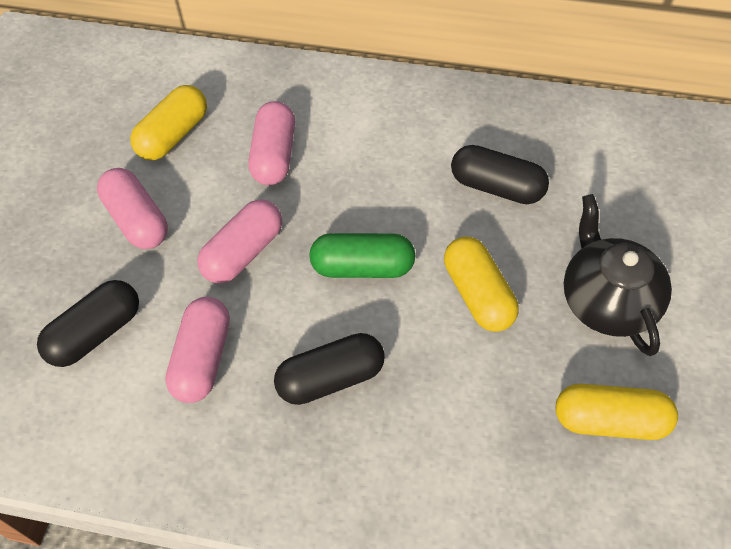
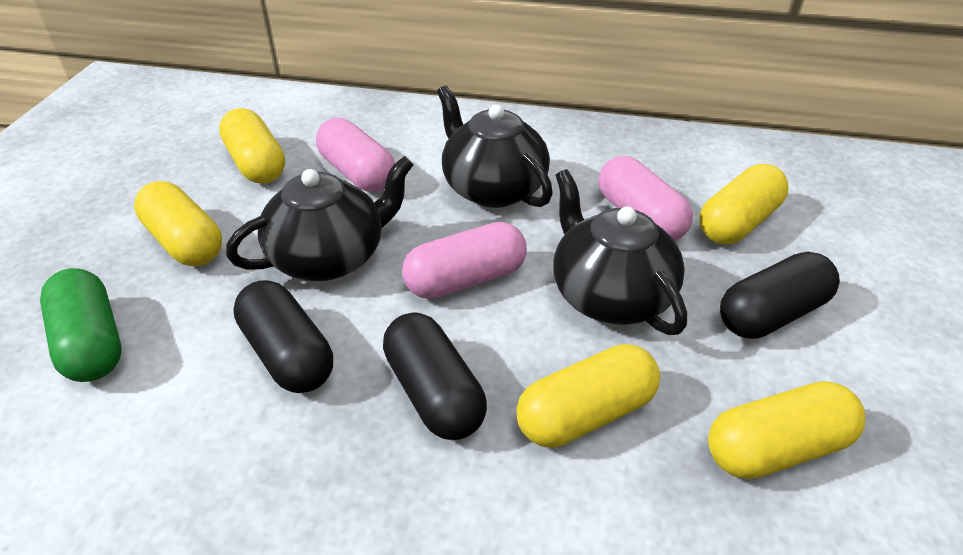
black teapot: [564,194,672,356] = 1 -> [226,156,414,281] [437,86,553,208] [553,169,687,335] = 3
pink capsule: [97,168,168,249] [165,297,230,403] [197,199,282,283] [248,101,295,185] = 4 -> [316,118,395,192] [402,222,527,299] [598,156,693,241] = 3
yellow capsule: [130,85,207,160] [444,237,519,332] [556,384,678,440] = 3 -> [134,181,222,266] [219,108,285,184] [516,344,660,448] [699,164,789,244] [708,381,865,479] = 5

